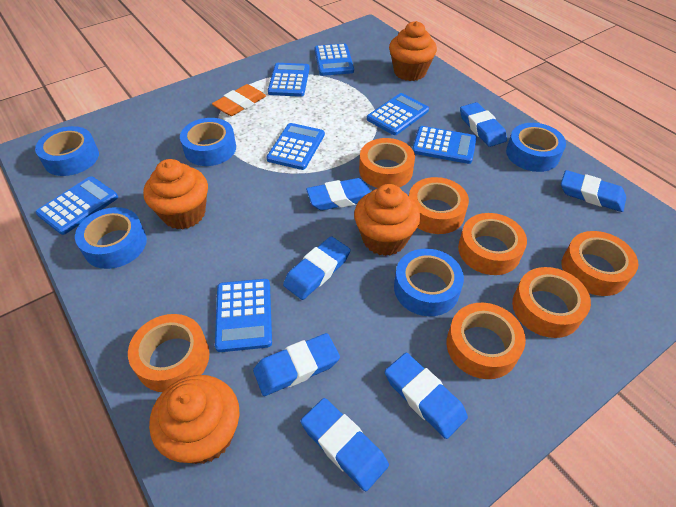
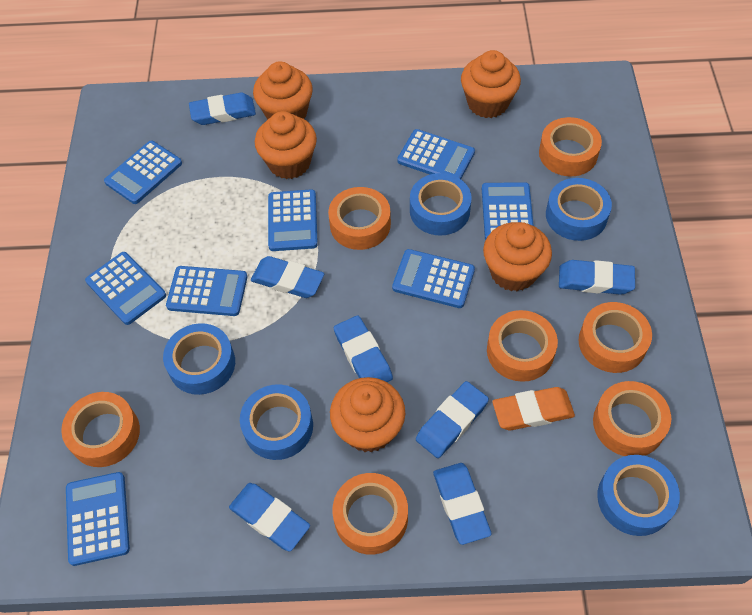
blue calculator: [36,176,118,235] [215,279,272,352] [266,123,325,170] [268,63,310,97] [315,44,354,76] [367,93,429,135] [412,126,477,164] = 7 -> [66,472,130,566] [85,252,166,325] [104,141,182,204] [166,266,247,316] [268,189,318,251] [392,249,475,308] [397,129,475,179] [482,182,534,240] = 8
orange cupcake: [143,159,208,229] [149,375,239,464] [354,184,420,256] [389,21,437,81] = 4 -> [253,61,313,120] [255,111,317,179] [330,377,405,453] [461,50,521,118] [483,222,552,291] = 5

